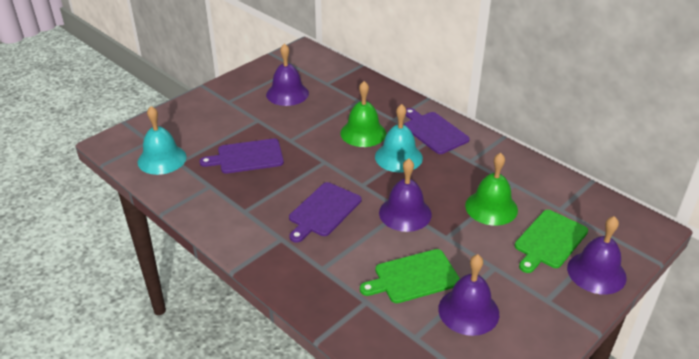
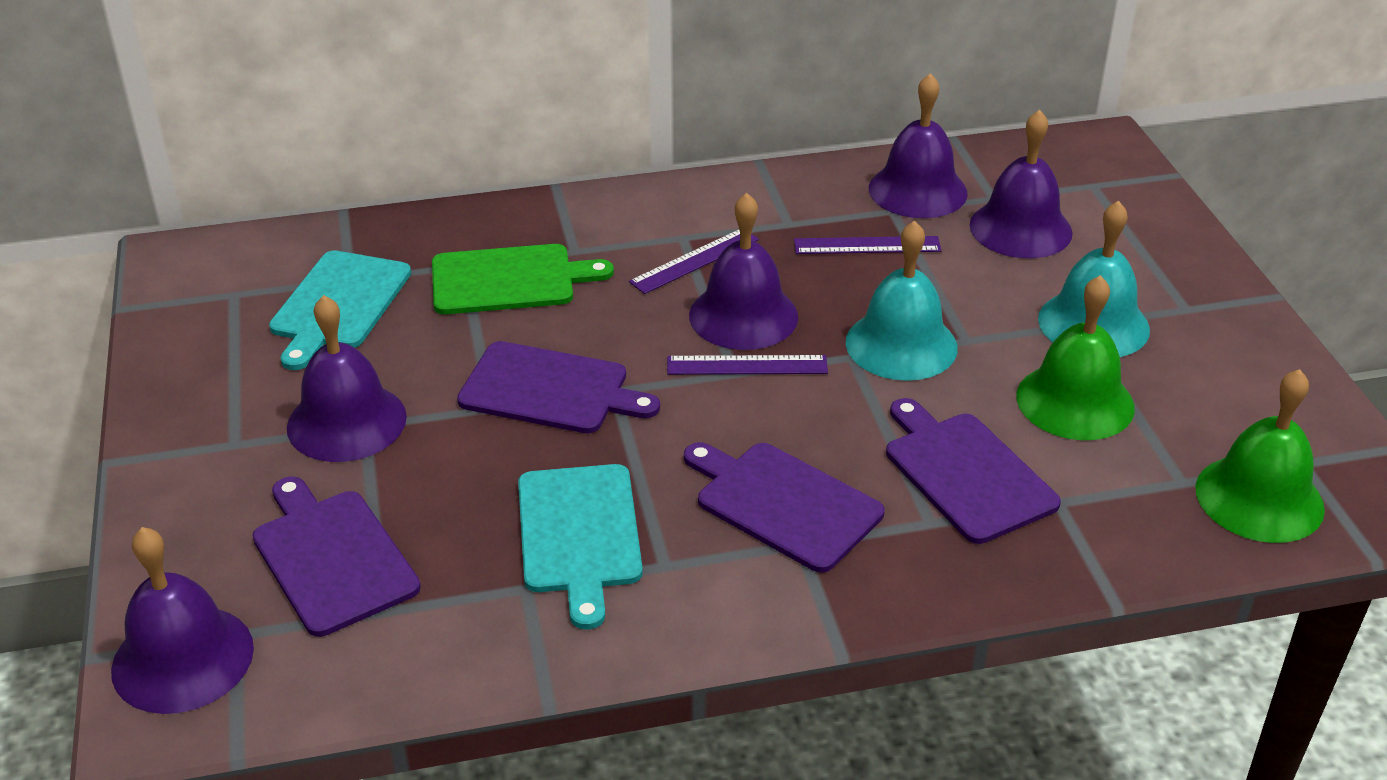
green cutting board: [360,249,460,303] [515,210,588,273] = 2 -> [432,244,614,314] = 1
purple bell: [266,43,309,106] [379,158,432,232] [438,254,499,336] [567,216,627,294] = 4 -> [111,527,254,714] [287,295,407,462] [689,193,798,350] [869,73,968,218] [970,110,1073,258] = 5
purple cutting board: [199,139,284,174] [289,182,361,243] [404,108,470,154] = 3 -> [252,477,421,637] [457,341,660,433] [684,442,885,573] [886,398,1061,544] = 4
purple ruler: none = 0 -> [629,230,759,294] [667,355,828,375] [794,236,942,254] = 3
turquoise cutting board: none = 0 -> [269,250,411,370] [518,464,643,629] = 2

